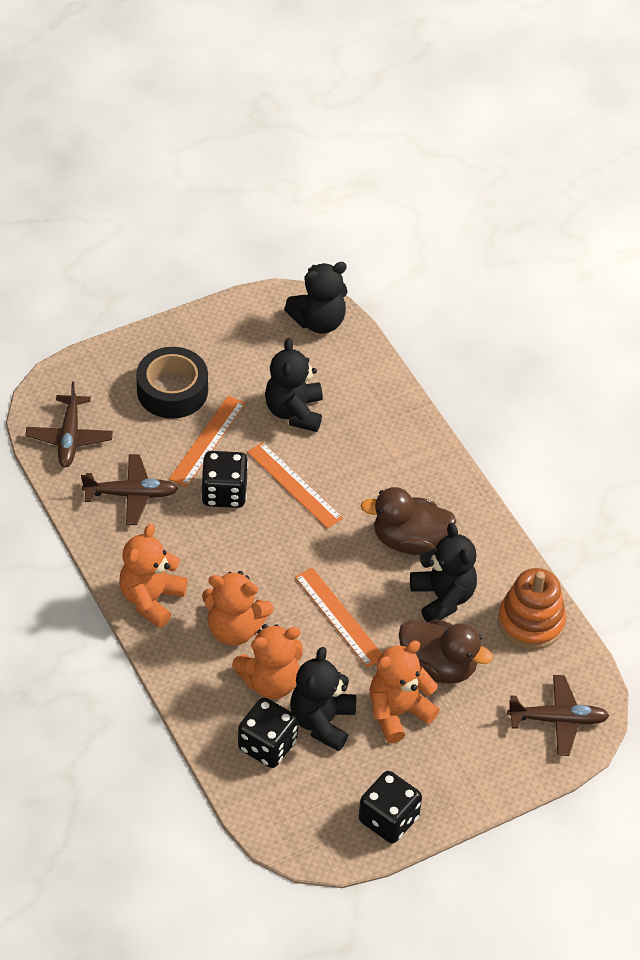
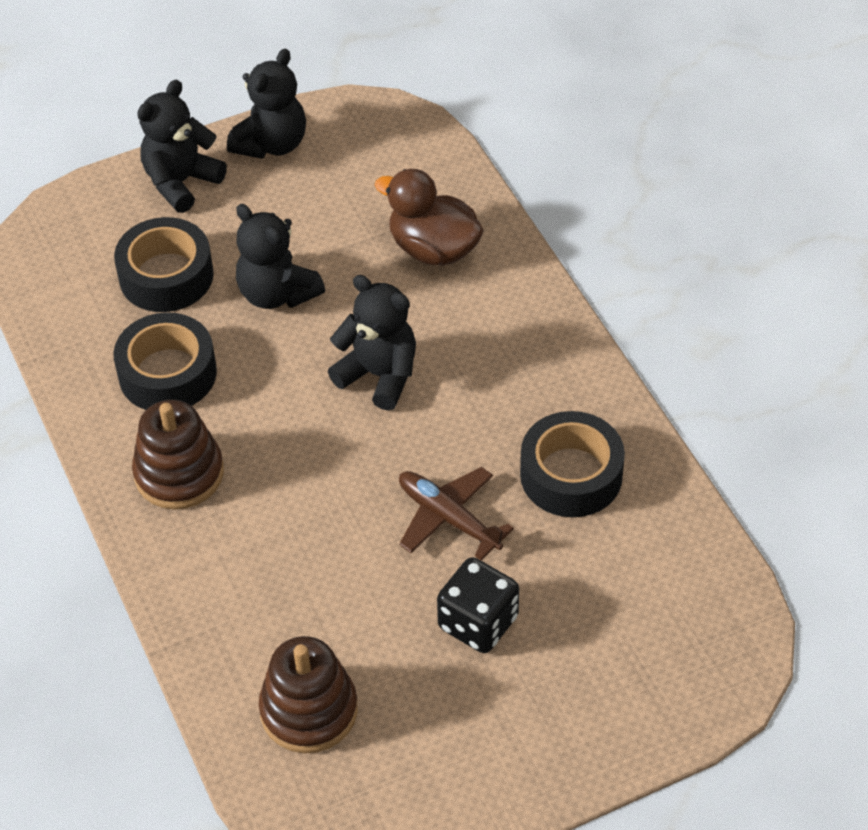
black dice: [201,451,248,508] [238,697,298,768] [359,771,422,843] = 3 -> [437,557,519,653] = 1
black tape: [136,347,208,419] = 1 -> [114,217,214,312] [114,312,217,410] [520,411,625,517] = 3
brown duck: [360,487,456,555] [399,619,493,684] = 2 -> [375,169,484,266] = 1
brown plane: [25,382,113,467] [81,454,178,525] [507,675,609,756] = 3 -> [399,467,514,560] = 1
brown stacking toy: none = 0 -> [132,400,224,509] [259,636,358,753] = 2
orange ruler: [169,396,246,487] [247,442,343,529] [295,568,382,668] = 3 -> none = 0
orange stacking toy: [498,568,566,649] = 1 -> none = 0
orange teddy bear: [119,524,188,628] [202,571,273,646] [232,624,303,699] [369,641,440,743] = 4 -> none = 0

